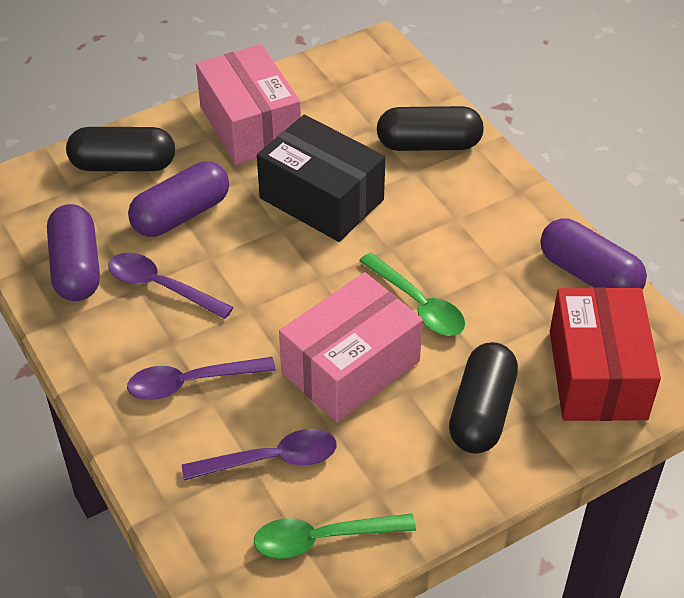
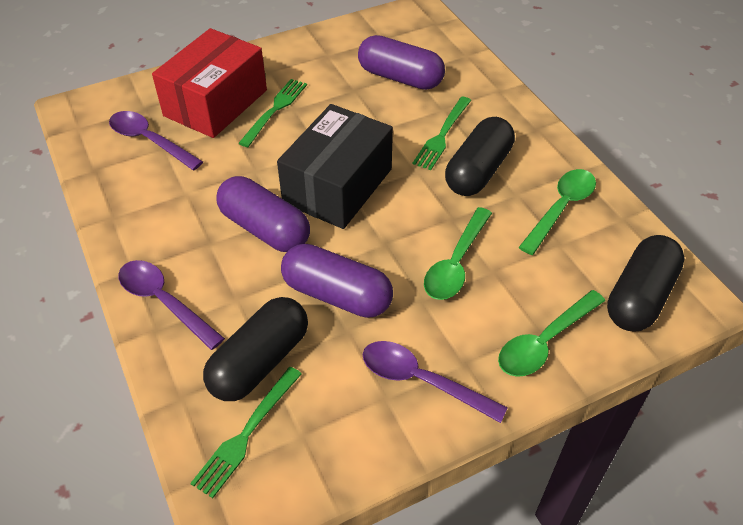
green fork: none = 0 -> [190,367,302,498] [238,79,307,147] [412,97,471,170] = 3
green spoon: [254,513,416,559] [359,252,465,336] = 2 -> [424,207,492,300] [498,290,605,377] [519,169,596,255] = 3
pink box: [196,44,301,165] [279,272,423,422] = 2 -> none = 0

